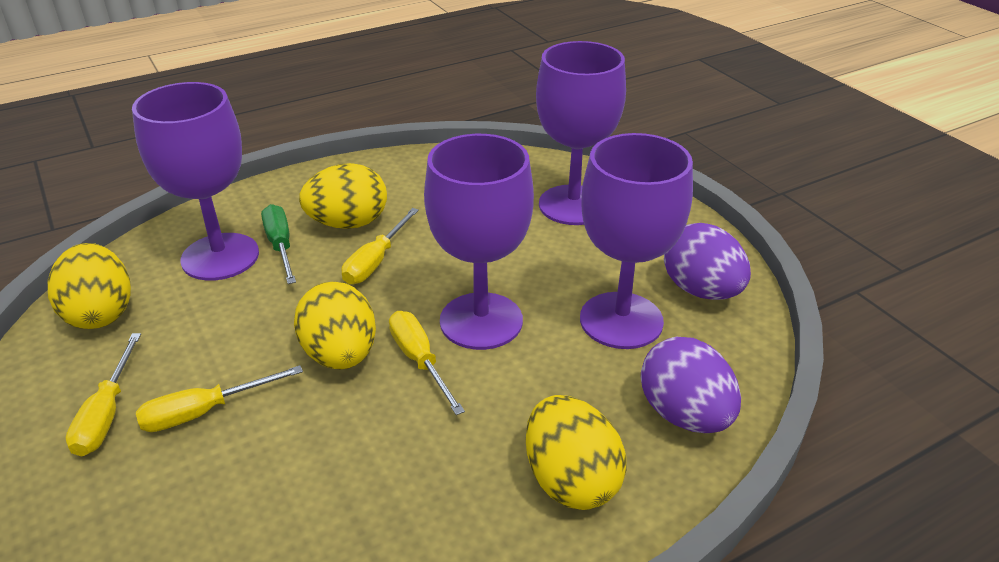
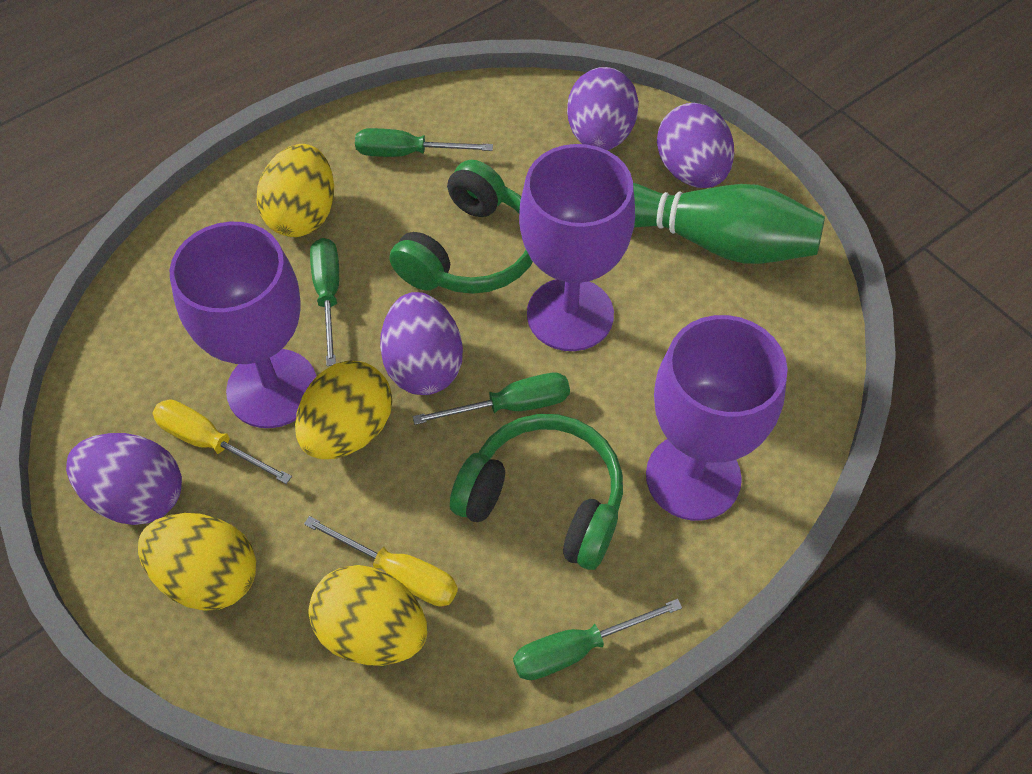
green bowling pin: none = 0 -> [633,183,825,264] = 1
green headphones: none = 0 -> [390,160,533,294] [450,414,623,570] = 2
green screwdriver: [261,204,296,284] = 1 -> [310,238,339,366] [355,128,493,157] [413,373,570,425] [513,599,682,680] = 4
purple egg: [641,337,741,433] [664,223,751,300] = 2 -> [66,433,182,525] [380,292,463,395] [567,67,639,150] [657,103,734,188] = 4
purple goblet: [132,82,259,281] [424,134,534,350] [536,41,626,225] [580,133,693,349] = 4 -> [170,222,317,428] [519,144,635,351] [646,315,788,521] = 3
yellow screwdriver: [66,333,141,457] [136,365,303,432] [342,208,419,285] [389,311,465,415] = 4 -> [152,399,292,484] [304,516,458,607] = 2

